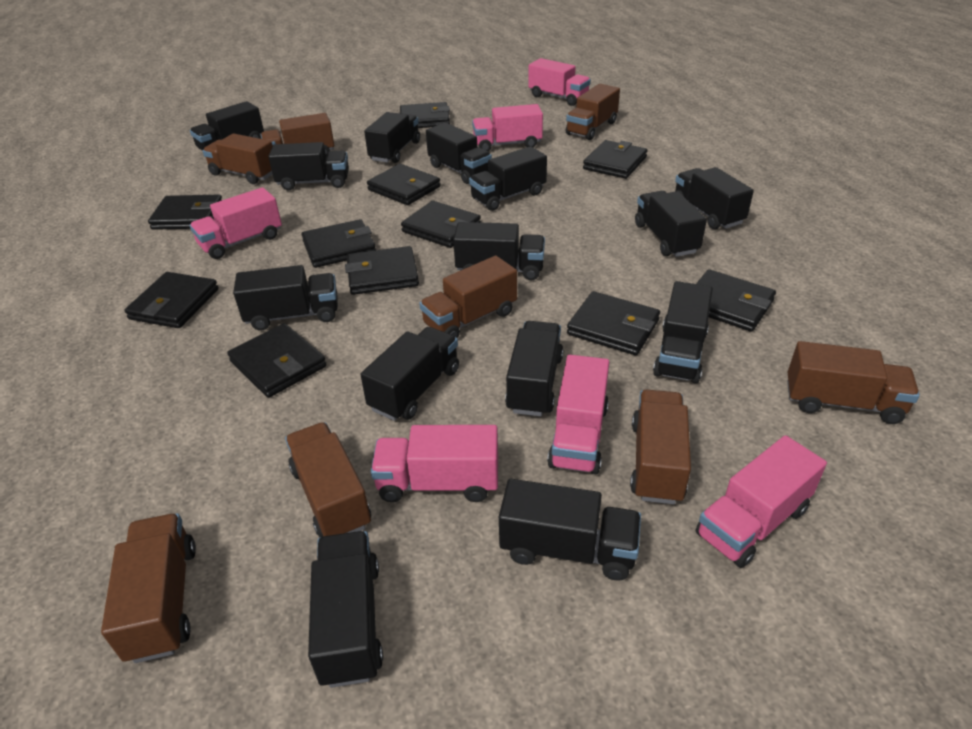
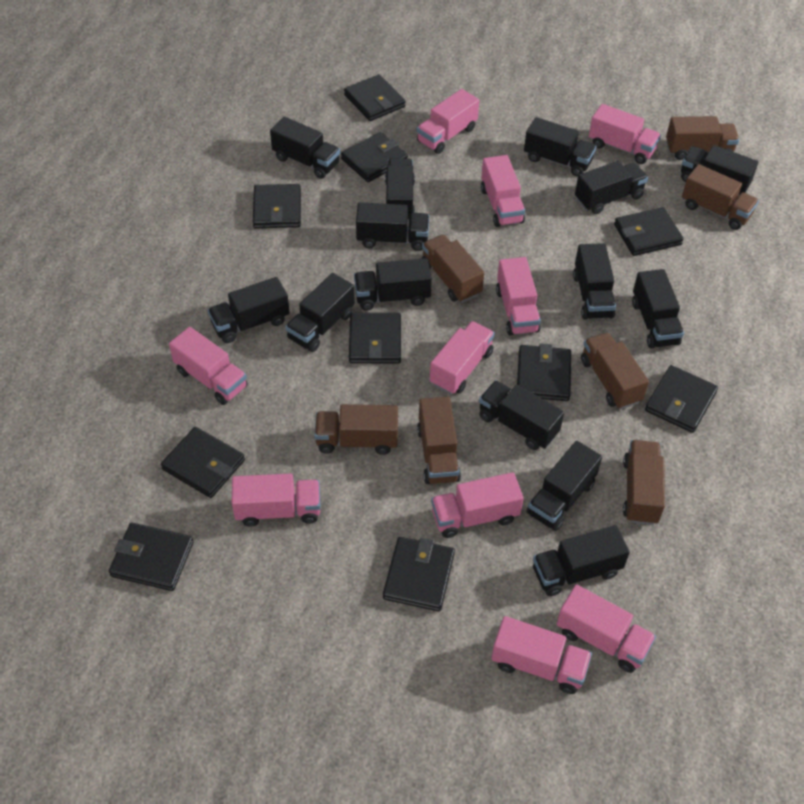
black wallet: [124,272,219,328] [148,195,222,230] [227,323,326,398] [301,219,376,268] [345,246,419,295] [367,164,441,205] [400,102,450,128] [401,201,481,248] [567,291,660,355] [583,140,648,179] [696,270,776,332] = 11 -> [109,523,193,591] [161,427,245,498] [253,184,301,228] [341,132,408,182] [344,74,406,121] [349,313,401,364] [383,537,455,611] [517,343,571,401] [614,207,684,256] [645,365,718,433] = 10
brown truck: [101,513,196,663] [203,133,273,184] [261,113,334,155] [285,422,371,538] [419,256,517,338] [566,84,620,140] [630,390,691,504] [787,341,920,424] = 8 -> [314,404,398,455] [417,397,461,484] [422,234,484,303] [581,332,649,409] [623,440,665,525] [666,116,739,160] [682,164,759,230] = 7
pink truck: [190,187,282,259] [371,425,498,502] [472,104,543,151] [528,58,591,106] [547,355,609,474] [696,435,827,568] = 6 -> [169,327,248,405] [232,473,320,527] [417,89,479,154] [430,321,495,395] [431,472,524,538] [481,155,525,227] [491,616,592,694] [496,257,541,335] [557,584,656,673] [589,104,661,164] = 10

